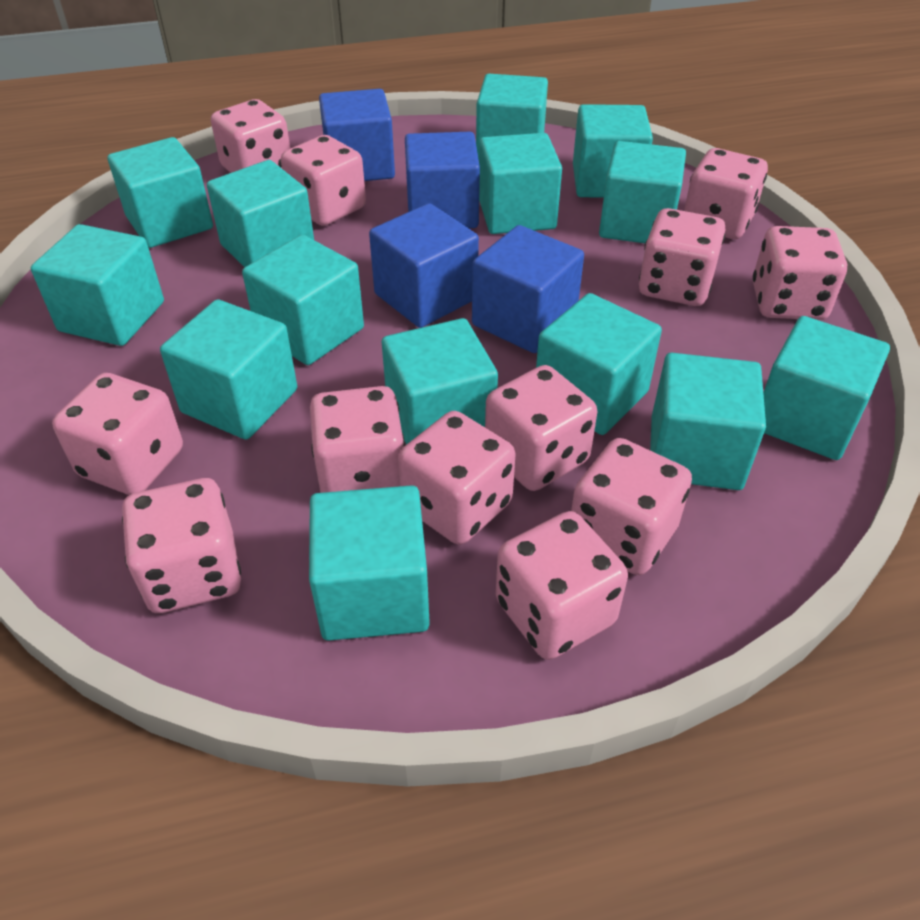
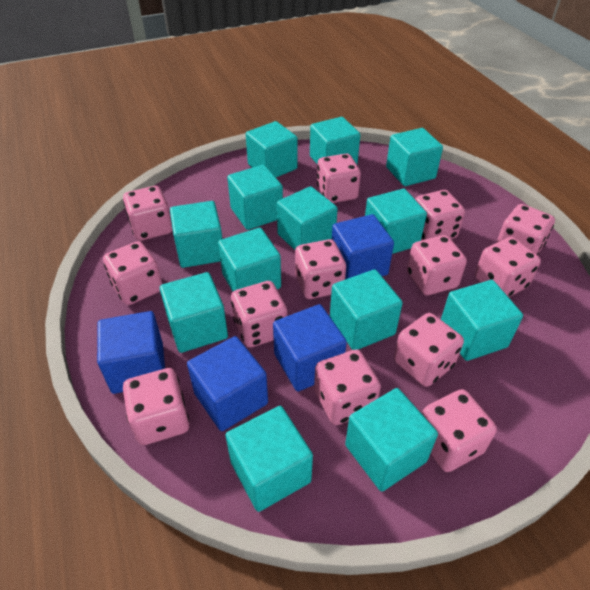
pink dice: [52,373,183,495] [122,478,241,613] [211,99,290,173] [281,135,366,226] [310,386,405,493] [398,411,515,545] [485,365,597,491] [496,511,628,660] [571,438,692,575] [639,208,725,306] [684,148,768,239] [753,226,847,320] = 12 -> [103,241,162,305] [123,186,172,241] [123,368,189,445] [231,281,287,348] [295,239,346,299] [314,350,381,425] [317,154,361,203] [394,313,464,387] [407,235,467,296] [415,190,465,240] [422,389,497,472] [475,237,541,297] [496,204,555,255] = 13
turquoise cube: [31,224,164,346] [107,137,213,248] [160,299,297,440] [207,160,314,267] [242,235,364,365] [309,485,430,641] [382,318,498,445] [476,74,548,159] [479,133,562,234] [536,293,662,435] [573,104,653,198] [599,141,686,243] [650,353,766,490] [763,316,890,460] = 14 -> [160,272,228,353] [170,201,222,268] [218,228,281,291] [225,406,313,512] [227,165,283,230] [246,121,298,177] [277,186,338,250] [310,117,360,165] [330,269,403,350] [345,388,438,492] [365,189,427,254] [386,128,443,186] [441,280,523,361] = 13

